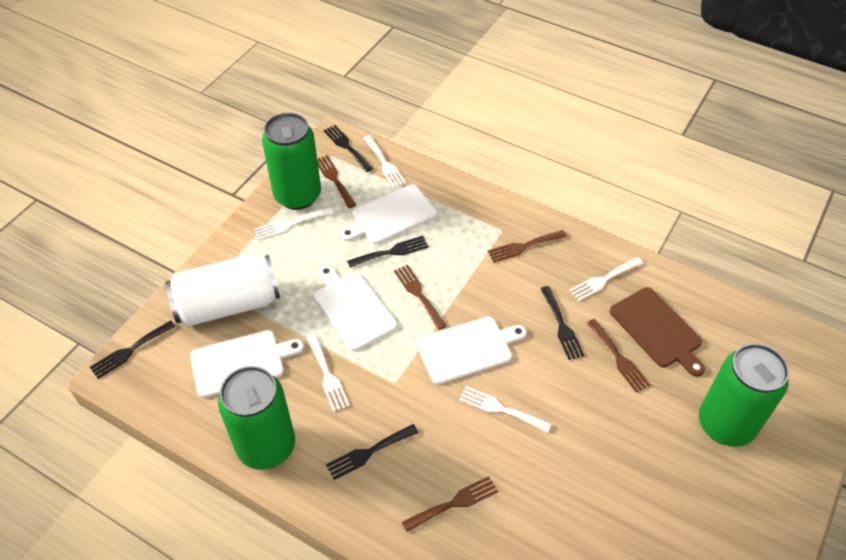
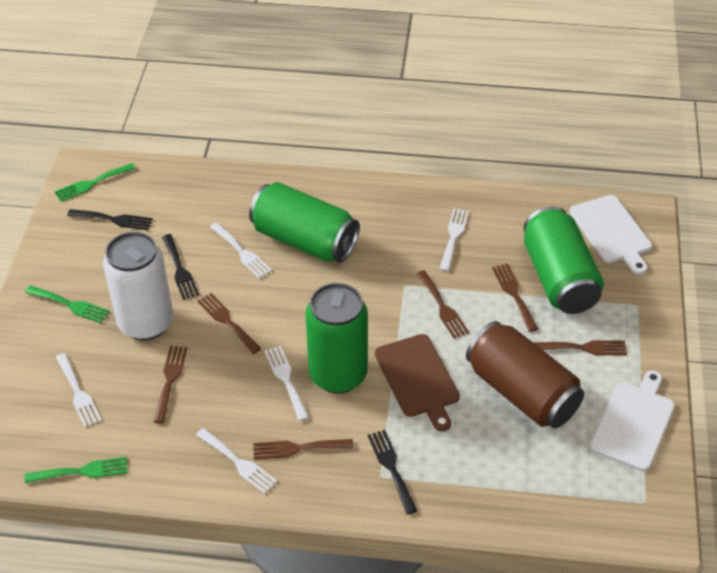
black fork: [90,320,176,379] [324,125,373,172] [326,424,419,480] [347,236,429,268] [540,286,585,360] = 5 -> [67,209,153,230] [162,234,199,300] [368,430,417,515] = 3
brown can: none = 0 -> [466,321,584,428] = 1
brown fork: [318,155,356,208] [394,265,447,330] [402,476,498,532] [488,230,567,262] [587,319,650,393] = 5 -> [153,346,187,423] [198,293,261,354] [253,439,353,460] [416,270,469,338] [492,264,538,332] [533,340,627,355] = 6
green fork: none = 0 -> [24,456,128,483] [25,285,110,323] [55,163,136,202] = 3
white cutting board: [190,330,304,398] [313,265,397,351] [340,184,437,244] [416,317,527,384] = 4 -> [569,195,652,275] [590,370,675,471] = 2

